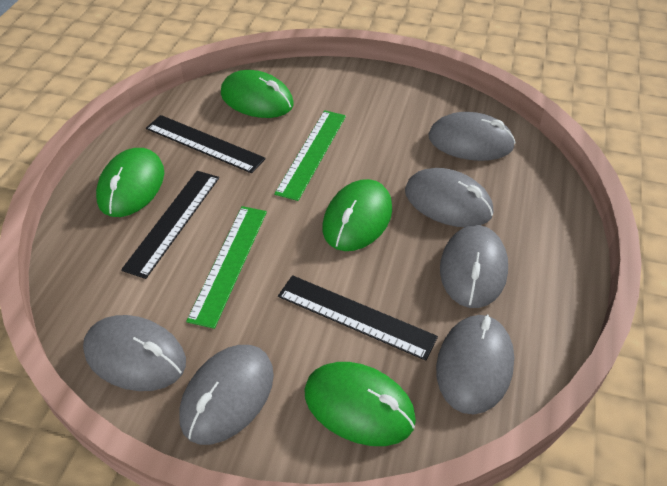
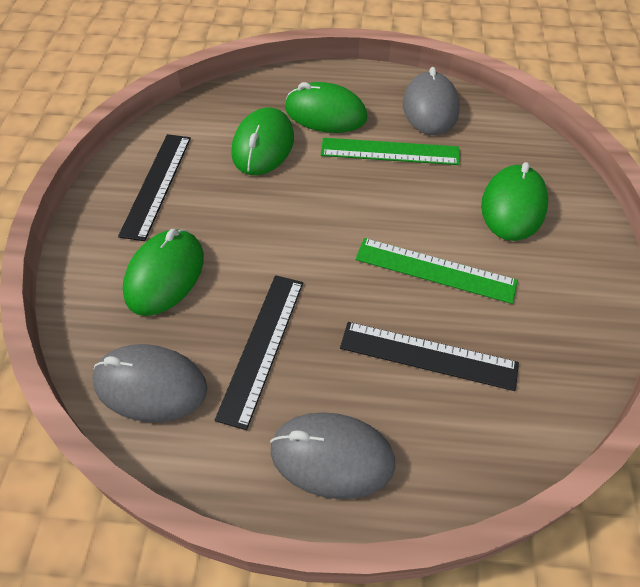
grey mouse: [83,315,186,391] [179,345,274,445] [405,168,493,227] [429,112,516,161] [436,314,514,415] [440,225,508,308] = 6 -> [92,344,207,422] [270,412,395,499] [403,67,460,135] = 3

